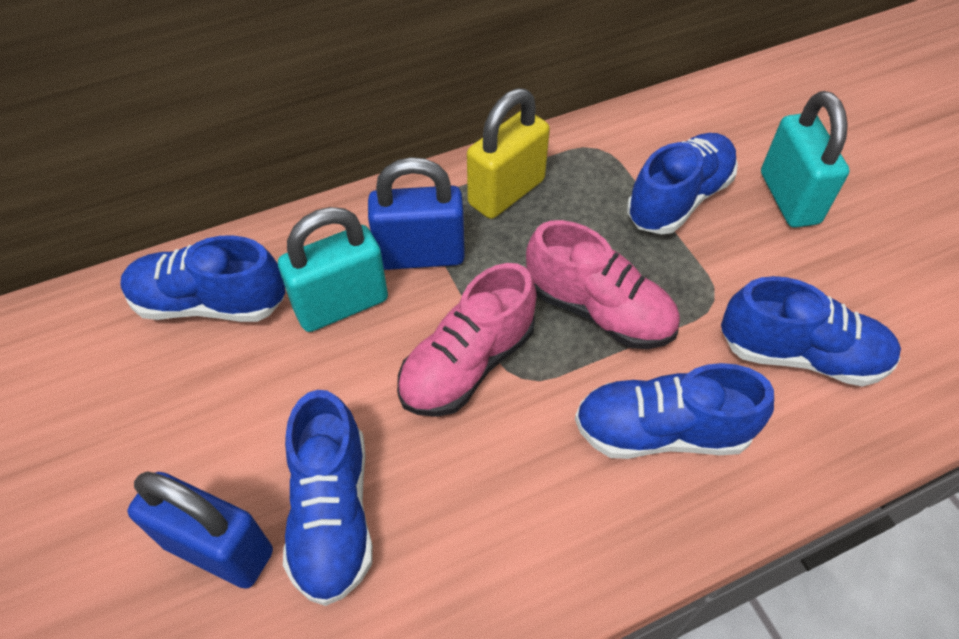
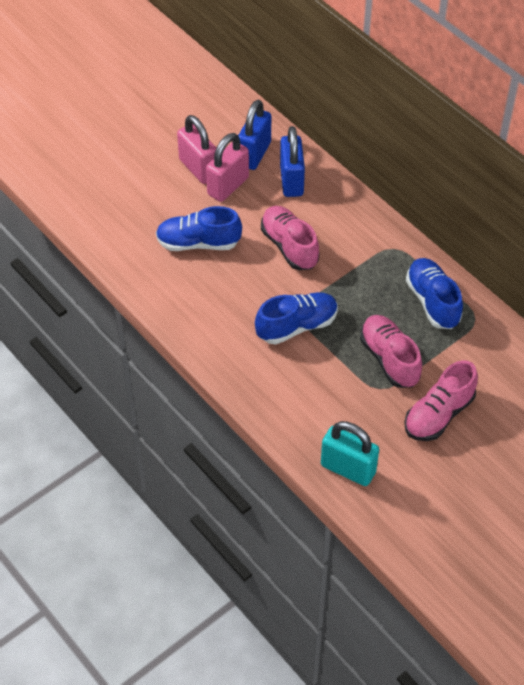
blue shoe: [120,235,285,322] [283,390,373,606] [575,363,774,459] [627,133,738,235] [721,276,901,387] = 5 -> [156,206,242,251] [255,292,338,344] [406,258,463,329] = 3
pink padlock: none = 0 -> [177,115,216,184] [206,133,249,202] = 2
pink shoe: [397,263,537,417] [526,220,680,349] = 2 -> [261,206,319,270] [360,315,422,388] [404,360,478,441] = 3
turquoise padlock: [278,207,388,332] [761,91,850,228] = 2 -> [321,421,379,486] = 1
yellow padlock: [467,88,550,219] = 1 -> none = 0

